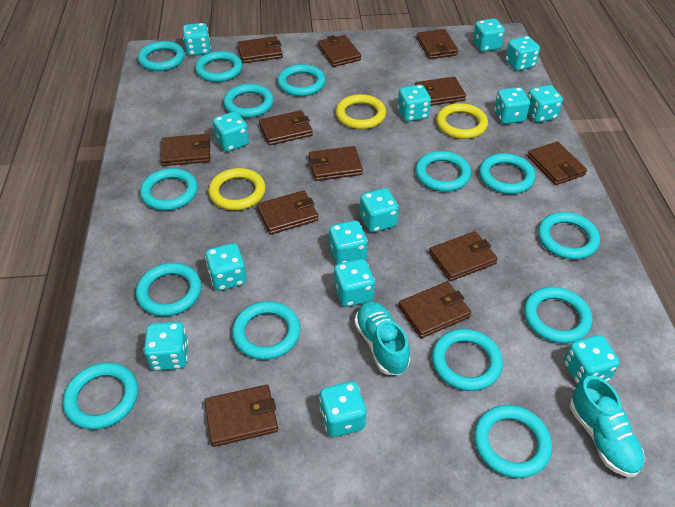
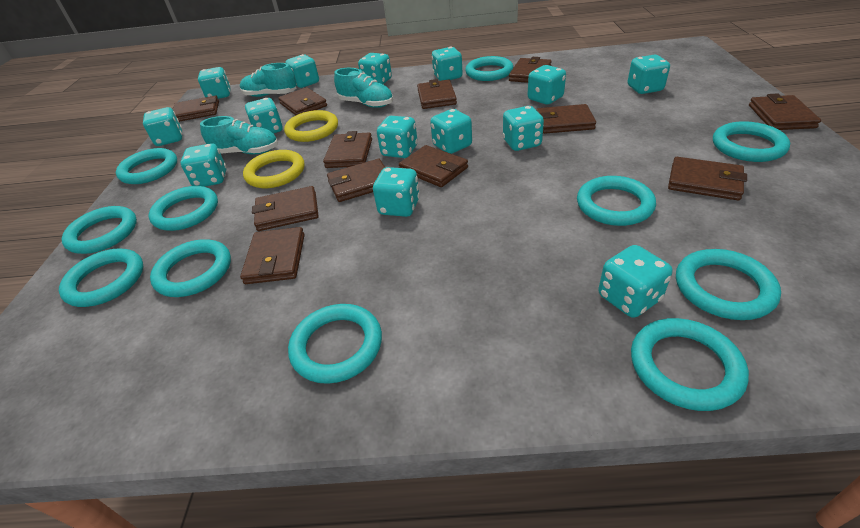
turquoise ring: [63,362,138,430] [136,263,201,316] [138,41,185,71] [140,168,198,211] [195,51,243,82] [223,84,274,118] [232,301,300,360] [277,64,326,96] [415,151,471,192] [432,329,503,391] [474,405,552,478] [479,153,536,194] [524,287,592,343] [538,212,600,259] = 14 -> [59,249,143,307] [62,206,137,254] [116,148,177,184] [149,186,218,231] [150,239,231,297] [288,304,382,384] [465,56,513,81] [577,176,656,226] [631,318,749,411] [676,249,781,320] [713,121,790,162] = 11
turquoise shoe: [354,301,410,375] [570,375,645,477] = 2 -> [200,116,278,155] [240,63,297,97] [334,68,393,108] = 3
yellow ring: [208,168,266,210] [335,94,386,129] [436,103,488,139] = 3 -> [243,150,305,188] [284,110,338,142] = 2

